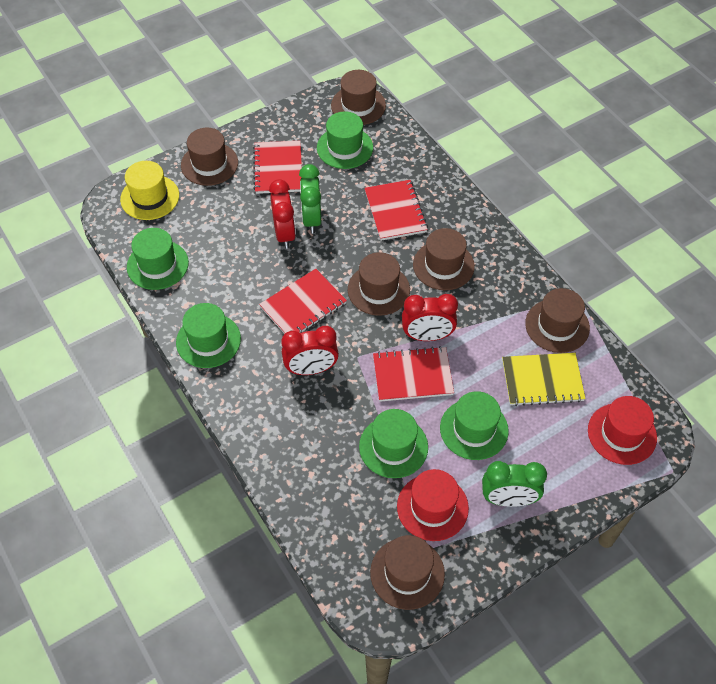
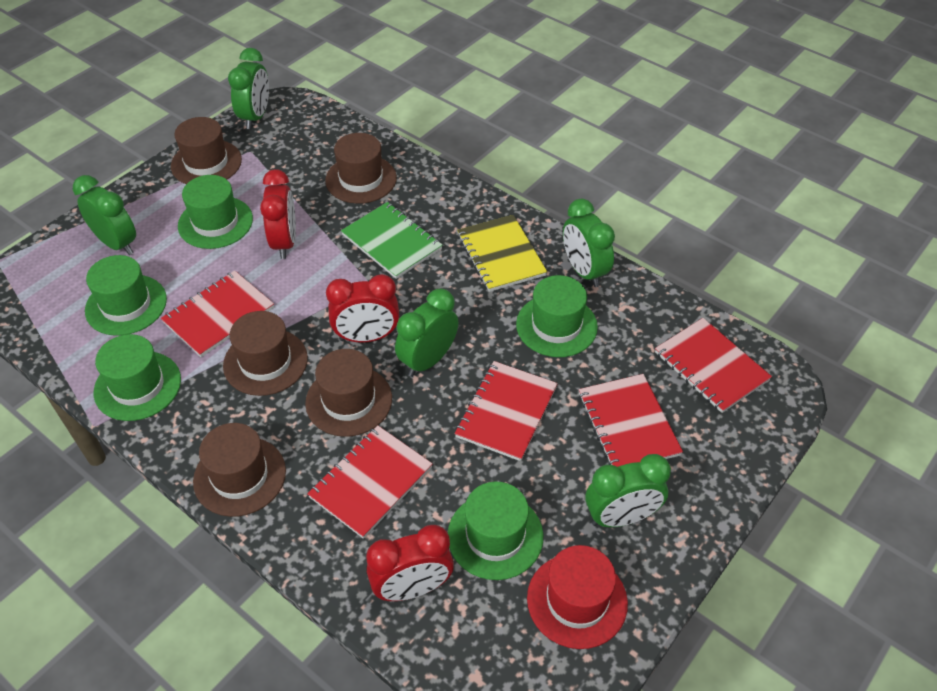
brown hat: [181,128,238,186] [331,70,386,125] [348,252,410,316] [370,535,445,610] [413,228,475,290] [525,288,590,353] = 6 -> [171,117,242,184] [193,423,286,517] [223,311,308,396] [305,349,392,437] [325,133,397,204] = 5
green clock: [299,164,321,234] [482,461,547,507] = 2 -> [73,175,136,255] [228,48,269,129] [395,289,458,377] [563,199,615,287] [585,454,671,527] = 5
green notebook: none = 0 -> [341,202,443,279] = 1
red hat: [397,469,469,541] [588,396,657,465] = 2 -> [527,545,628,649] = 1
red notebook: [253,141,302,194] [259,269,347,334] [364,180,428,241] [373,346,454,402] = 4 -> [161,271,274,357] [307,425,433,539] [454,361,558,461] [579,374,683,467] [655,318,772,413] = 5
yellow hat: [120,161,179,220] = 1 -> none = 0

